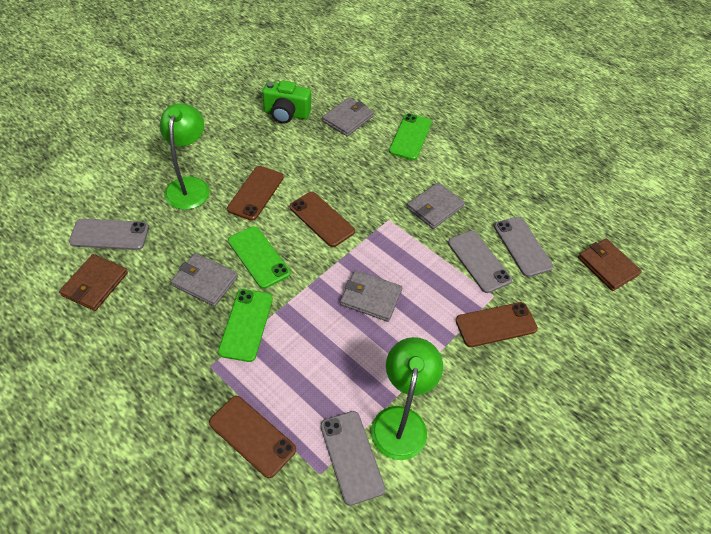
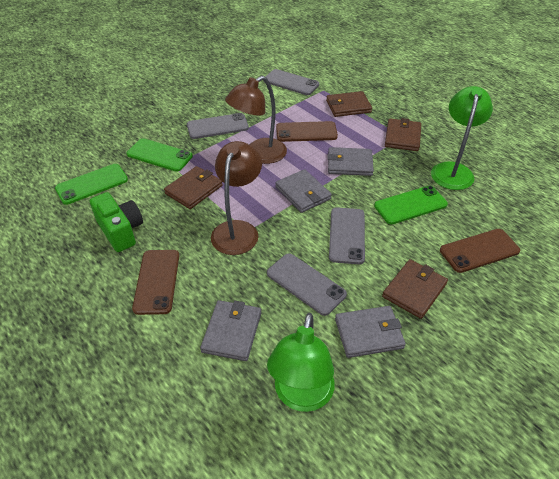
brown lamp: none = 0 -> [211,141,262,255] [225,76,287,164] = 2
brown phone: [209,396,296,478] [227,166,284,221] [290,192,355,247] [456,302,538,347] = 4 -> [132,250,179,315] [276,121,338,142] [440,229,520,273] = 3
brown wallet: [59,254,128,311] [578,239,642,291] = 2 -> [164,166,223,209] [326,91,372,117] [382,259,448,319] [385,118,421,151] = 4

